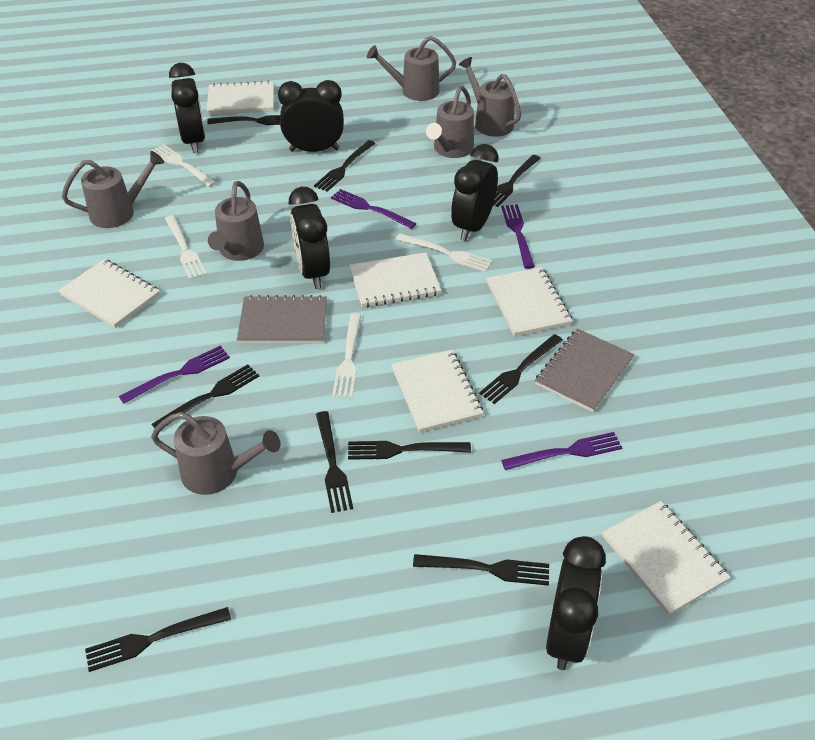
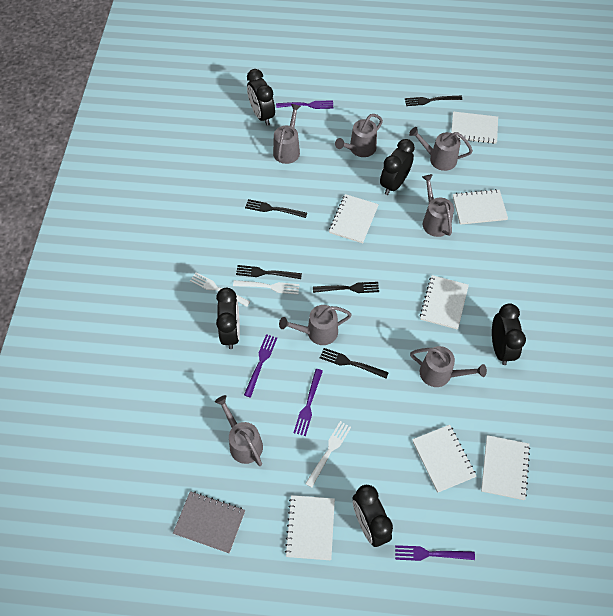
black fork: [85,607,231,672] [152,364,259,428] [207,115,280,125] [314,140,376,192] [316,411,353,513] [348,441,471,460] [413,554,549,586] [479,334,563,404] [493,155,541,207] = 9 -> [236,265,302,279] [245,199,307,218] [313,282,379,293] [320,348,389,378] [405,96,462,106] = 5
grey notebook: [237,295,327,344] [535,328,635,412] = 2 -> [173,491,245,553] = 1
grey watering can: [62,151,164,228] [151,412,281,495] [208,181,264,261] [367,36,456,101] [426,86,474,158] [458,57,521,137] = 6 -> [215,395,263,466] [273,104,301,164] [279,305,352,345] [335,114,383,157] [409,127,473,171] [410,346,487,387] [422,174,454,237] = 7
white fork: [151,144,216,187] [165,215,207,280] [332,313,361,398] [396,233,493,272] = 4 -> [190,273,251,307] [233,280,300,295] [305,421,351,488] = 3
white notebook: [58,259,160,328] [206,81,274,114] [349,252,442,308] [391,350,483,433] [486,267,573,336] [602,501,731,615] = 6 -> [285,495,335,560] [329,194,379,243] [412,425,476,493] [420,275,469,330] [451,111,498,144] [453,189,508,225] [481,435,530,500] = 7

